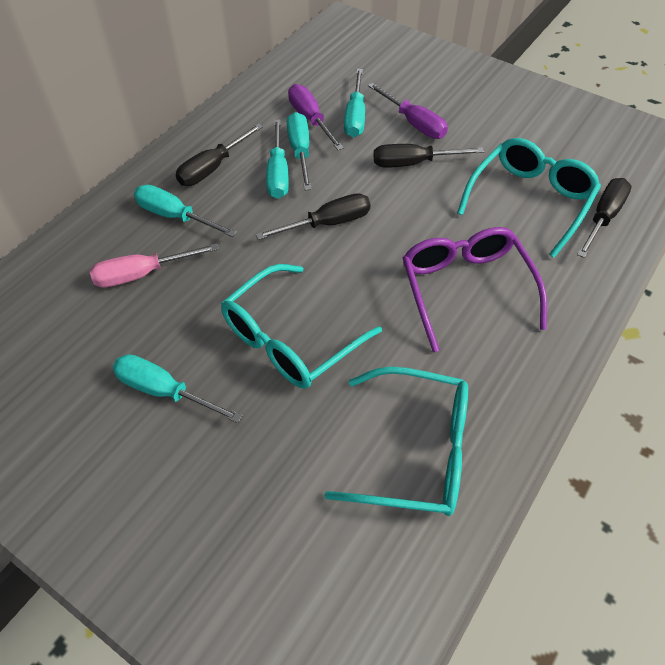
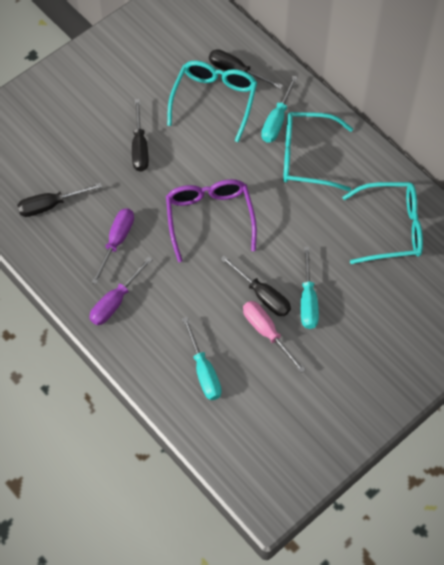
turquoise screwdriver: [112,354,243,423] [134,185,237,237] [266,120,289,199] [287,112,312,190] [344,69,365,137] = 5 -> [182,317,222,400] [261,76,298,143] [301,247,319,329] = 3

